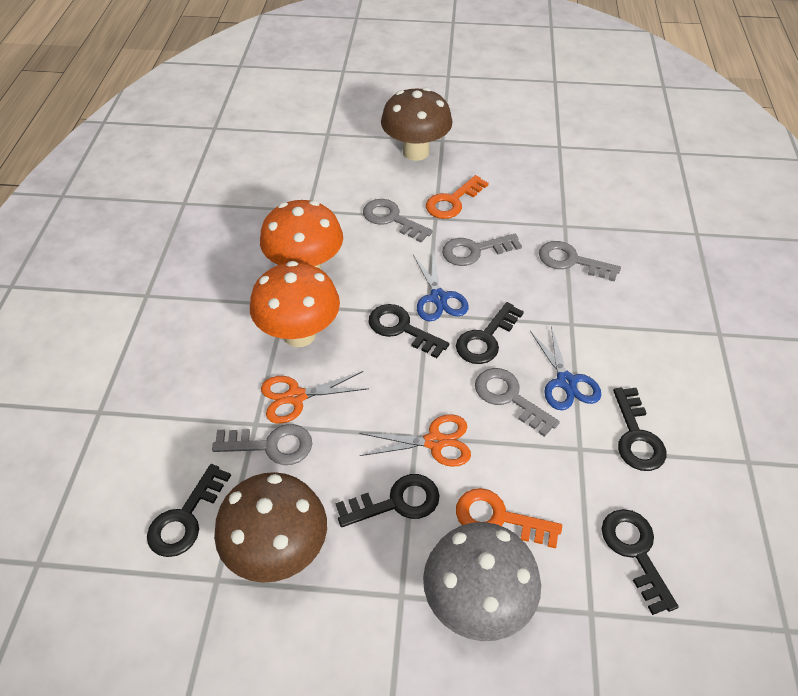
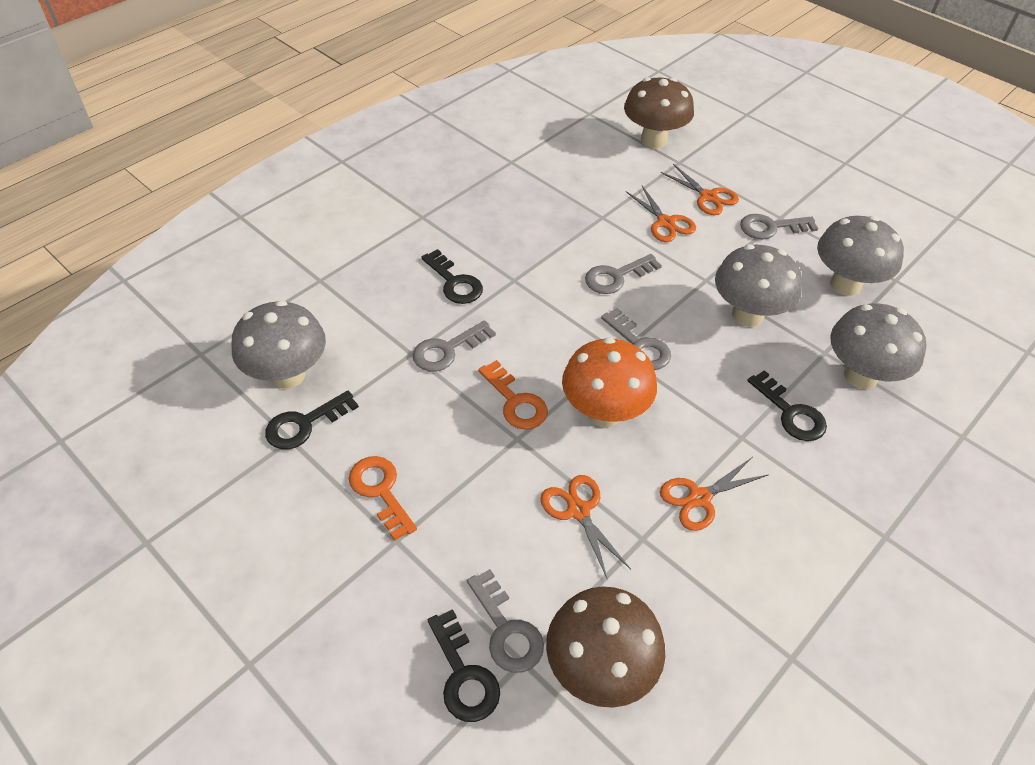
black key: [147,464,231,557] [336,474,440,527] [369,304,449,358] [456,302,524,364] [602,509,678,615] [613,387,666,471] = 6 -> [265,391,359,449] [421,249,483,304] [428,609,500,722] [747,370,827,441] = 4
blue scissors: [413,253,469,321] [530,326,601,410] = 2 -> none = 0
grey mushroom: [423,522,541,641] = 1 -> [231,300,326,389] [715,244,802,327] [817,216,904,296] [830,303,926,389] = 4
orange mushroom: [250,261,340,347] [260,200,343,269] = 2 -> [562,337,657,427] = 1
orange scissors: [261,371,369,424] [359,414,471,467] = 2 -> [540,475,631,580] [626,186,696,242] [660,458,769,531] [661,164,739,215] = 4

